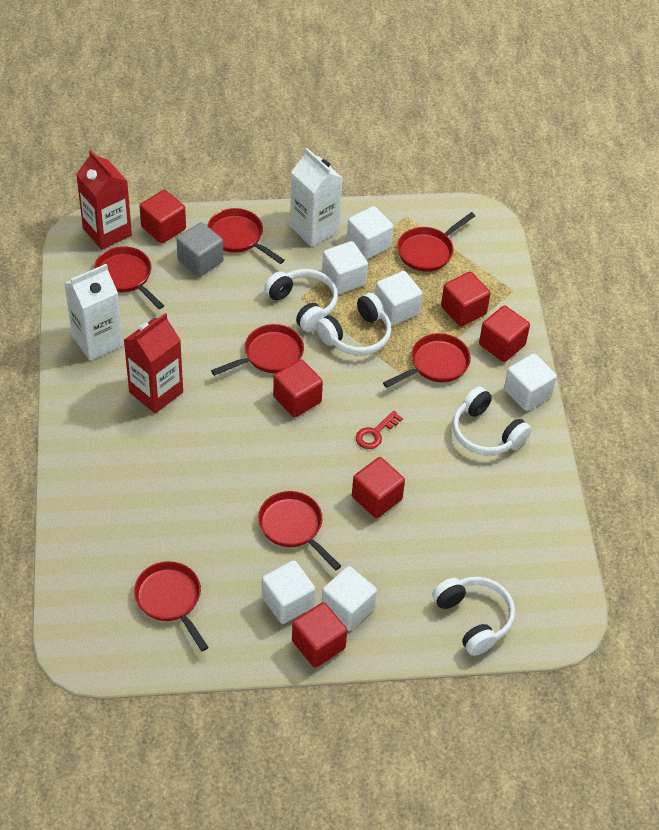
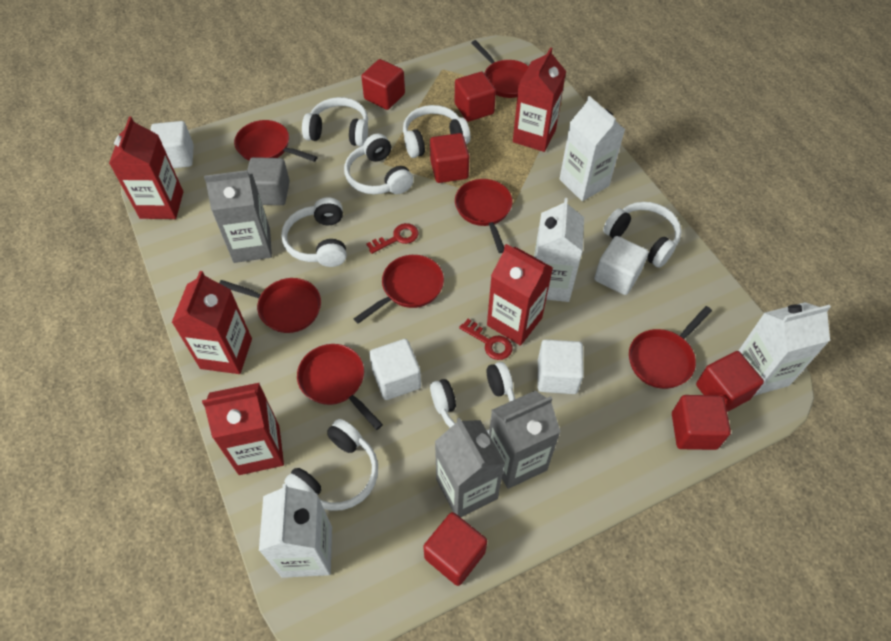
grey carton: none = 0 -> [204,170,272,263] [435,417,505,517] [489,390,561,489] = 3
red carton: [76,150,132,250] [124,313,183,413] = 2 -> [109,116,183,219] [171,271,252,374] [202,383,284,475] [487,244,553,346] [513,47,566,152] = 5
red key: [356,411,403,449] = 1 -> [366,223,419,254] [459,319,513,360] = 2
white carton: [64,264,123,361] [290,148,342,247] = 2 -> [259,484,332,578] [534,198,584,302] [559,96,625,201] [738,302,831,396] = 4
white cube: [262,560,315,624] [322,241,368,294] [322,566,377,631] [347,206,393,260] [375,271,422,325] [504,354,557,411] = 6 -> [151,121,194,168] [369,339,421,400] [537,339,584,394] [594,236,649,295] = 4
white headphones: [264,269,338,332] [316,293,391,355] [432,577,515,656] [452,386,532,455] = 4 -> [281,197,347,267] [284,419,378,511] [302,97,368,147] [344,133,414,194] [403,105,470,158] [430,362,515,434] [603,202,681,268] = 7

